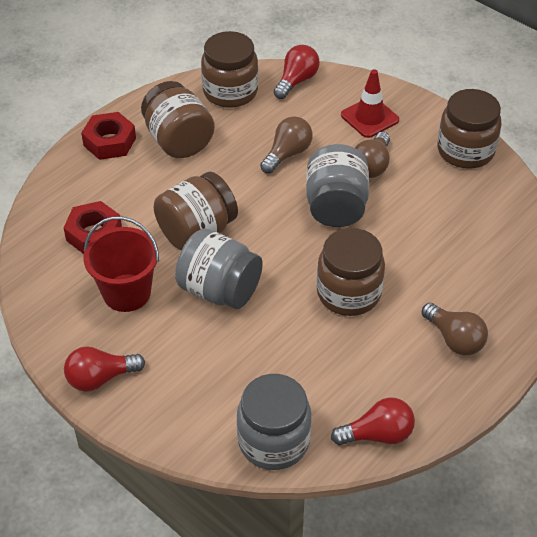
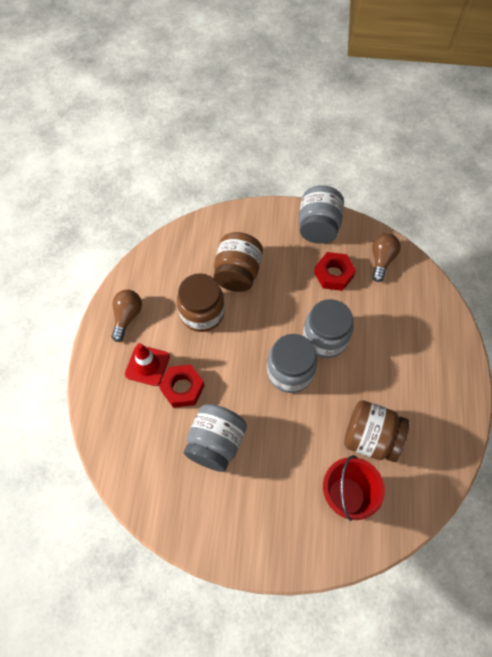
brown jar: [141,81,215,158] [153,172,238,250] [201,31,258,108] [317,228,385,316] [437,89,501,169] = 5 -> [177,273,225,332] [214,232,263,292] [344,400,409,462] = 3
brown light bulb: [260,116,313,174] [355,132,390,178] [422,303,488,355] = 3 -> [112,290,142,342] [372,233,401,282] = 2
grey jar: [175,229,263,309] [236,374,312,470] [306,144,369,227] = 3 -> [184,404,247,472] [267,334,317,393] [299,186,344,244] [303,299,353,358] = 4
red light bulb: [64,346,145,392] [274,45,320,99] [331,398,415,445] = 3 -> none = 0

